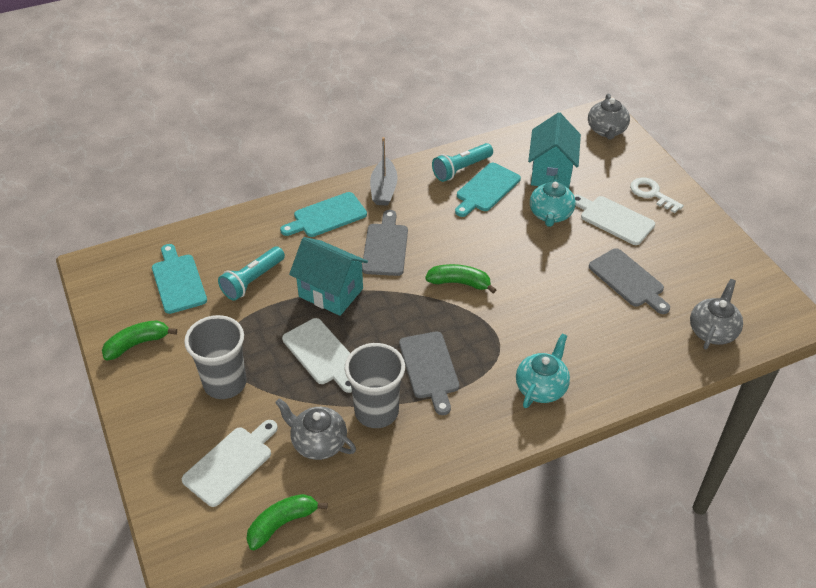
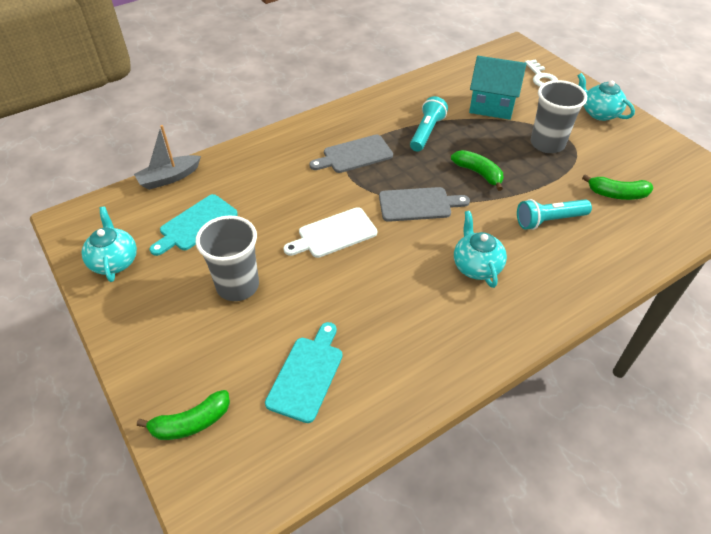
grey cutting board: [362,210,408,276] [399,332,459,415] [589,248,670,314] = 3 -> [309,135,393,173] [379,187,470,222] = 2
grey teapot: [275,398,356,460] [588,94,630,139] [690,279,743,350] = 3 -> none = 0
turquoise cutting board: [152,244,207,314] [280,192,367,237] [455,163,521,217] = 3 -> [150,194,238,256] [265,322,343,423] = 2
turquoise house: [289,237,368,316] [528,112,581,189] = 2 -> [469,56,526,120] = 1
turquoise teapot: [516,333,570,408] [530,174,576,227] = 2 -> [82,207,137,282] [454,211,507,288] [577,73,635,121] = 3
white cutting board: [182,420,278,507] [282,318,352,393] [574,195,655,245] = 3 -> [283,207,377,258] = 1

